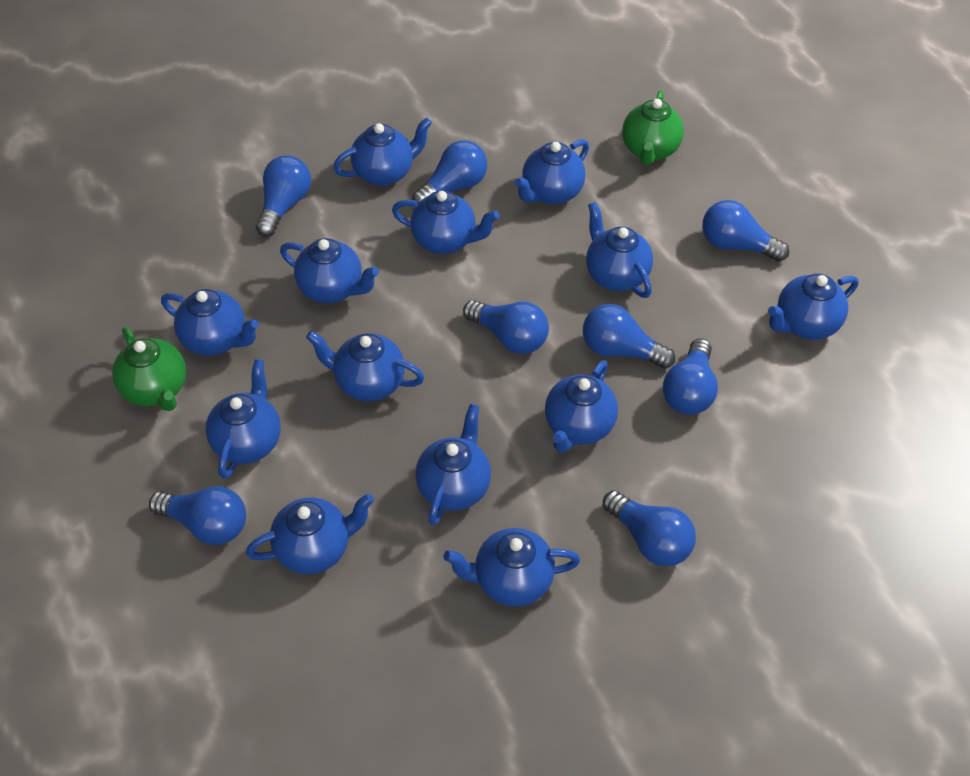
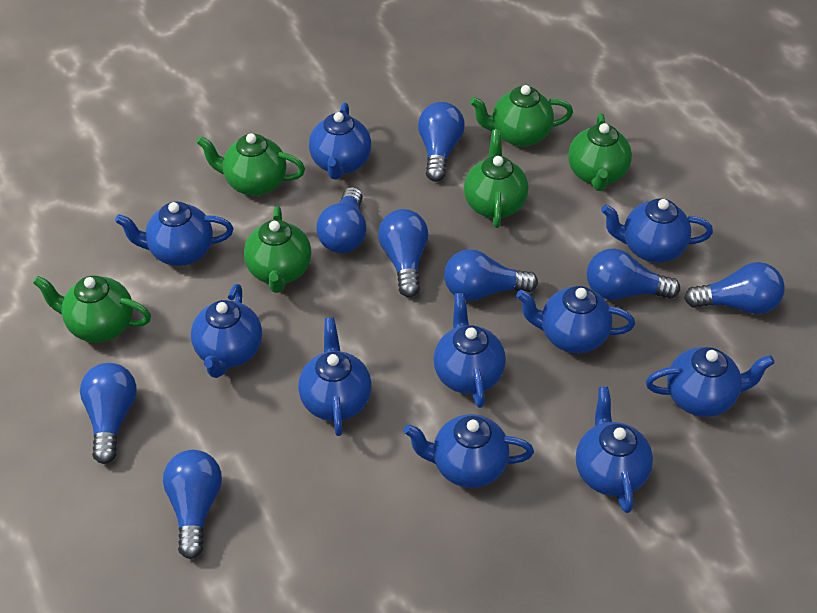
blue teapot: [161,289,259,356] [206,359,281,479] [246,494,374,574] [280,238,379,303] [306,331,425,402] [333,117,432,186] [392,190,499,254] [415,404,491,526] [443,528,580,607] [515,139,589,205] [545,360,618,453] [586,202,653,298] [768,274,859,340] = 13 -> [115,202,233,266] [191,284,262,378] [298,317,372,436] [309,102,371,180] [404,414,534,488] [434,293,506,408] [516,286,635,353] [576,386,653,513] [601,198,713,263] [646,347,775,417] = 10
green teapot: [112,327,186,411] [622,90,684,165] = 2 -> [33,275,151,343] [197,133,305,196] [244,206,311,293] [464,129,528,228] [470,85,573,147] [568,113,632,191] = 6

